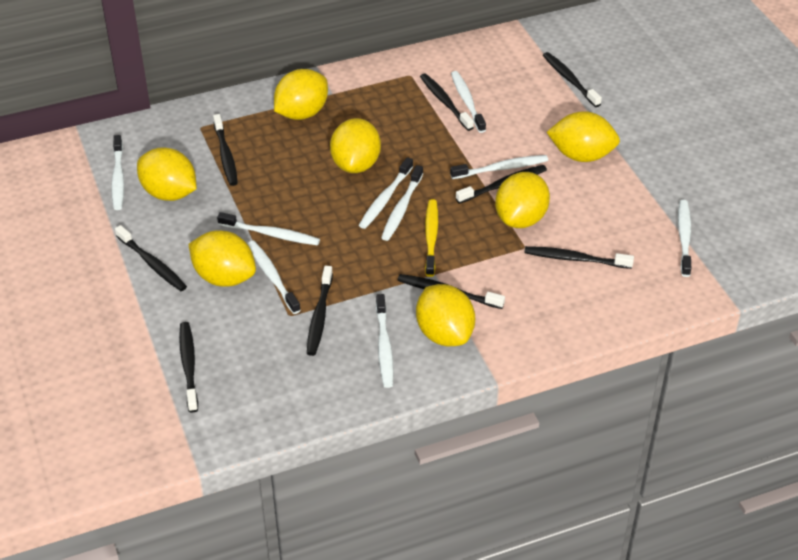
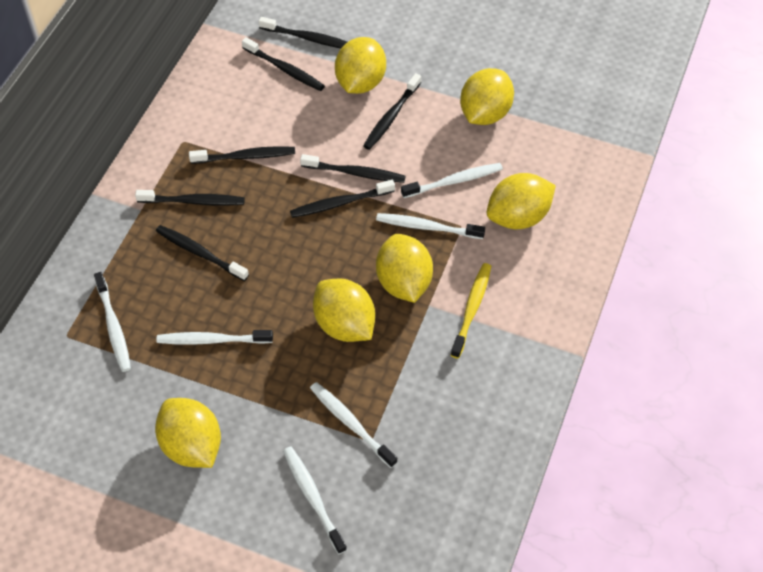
black toothbrush: [115,225,187,291] [179,322,198,413] [213,114,238,186] [307,266,333,356] [398,274,505,309] [420,73,474,131] [456,165,547,204] [524,246,634,269] [543,52,602,107] = 9 -> [135,190,245,206] [156,225,249,281] [189,146,295,164] [242,37,325,91] [259,17,347,48] [290,180,395,218] [300,154,406,183] [363,73,421,150] = 8
white toothbrush: [111,135,124,210] [217,212,320,246] [248,241,301,314] [359,157,413,229] [376,294,394,388] [381,165,423,241] [450,155,548,179] [451,71,486,133] [678,200,691,277] = 9 -> [94,272,131,372] [156,330,273,345] [283,446,347,554] [310,382,397,468] [376,213,485,239] [401,163,503,198] = 6
yellow lemon: [137,147,197,201] [189,231,256,287] [274,69,328,120] [330,118,381,173] [416,284,475,346] [495,172,550,228] [547,111,620,162] = 7 -> [155,398,221,468] [313,278,375,342] [335,37,386,94] [376,234,433,303] [460,68,514,125] [487,173,556,230] = 6

